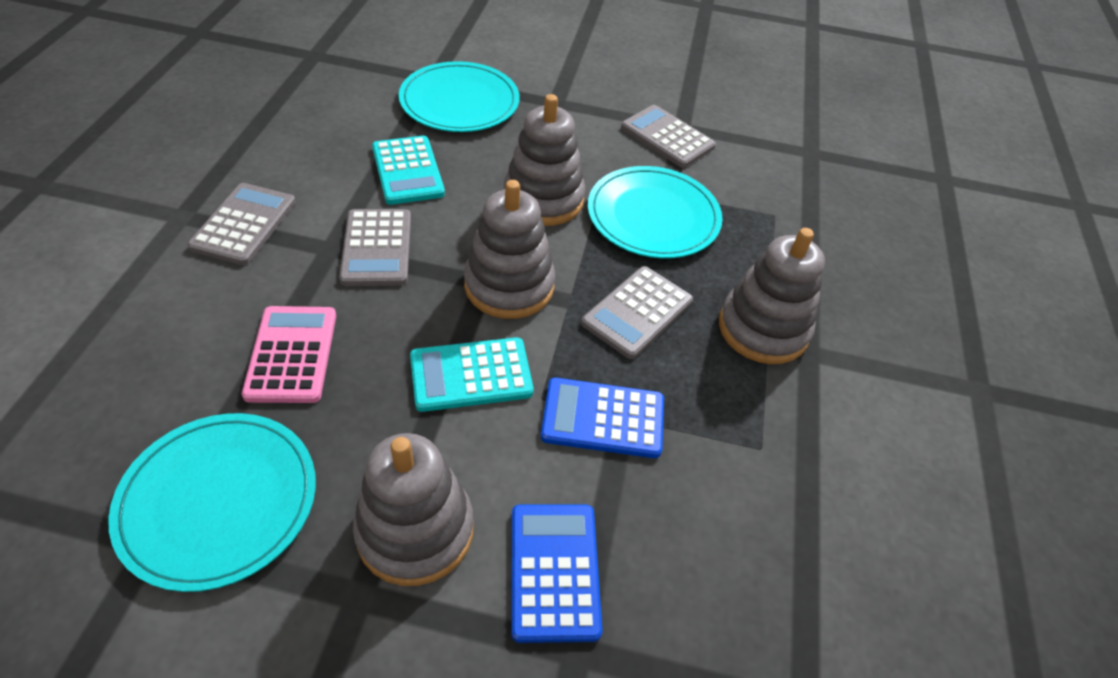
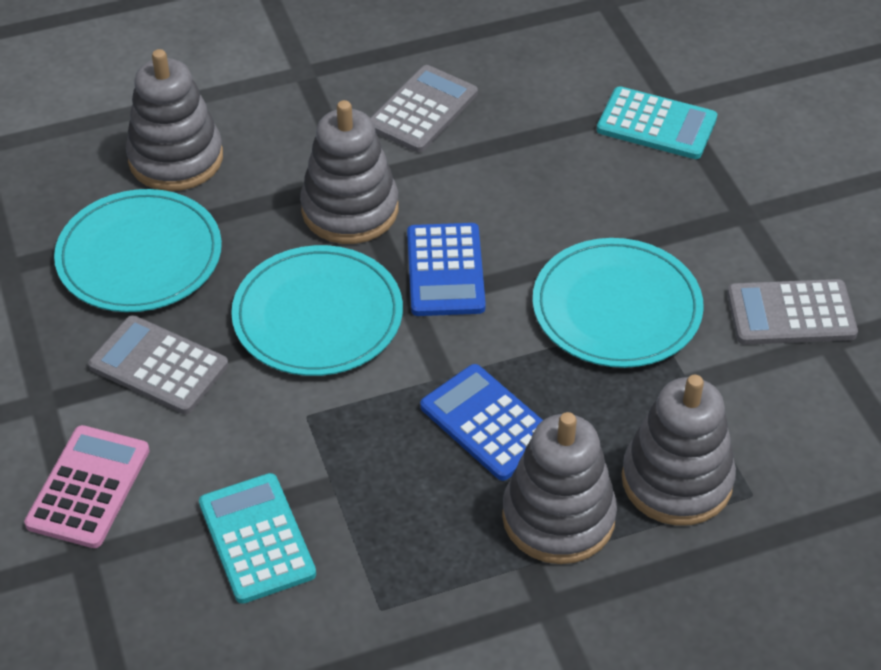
grey calculator: [188,183,296,265] [339,209,411,286] [581,266,693,359] [621,105,716,168] = 4 -> [88,315,228,414] [370,65,478,152] [727,279,858,345] = 3

